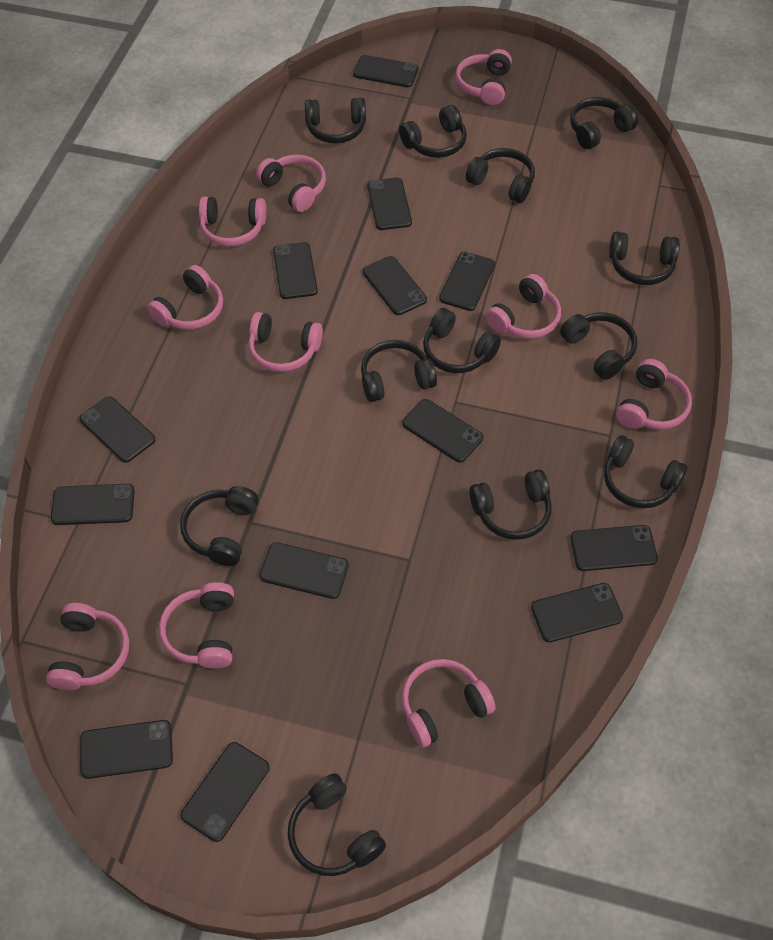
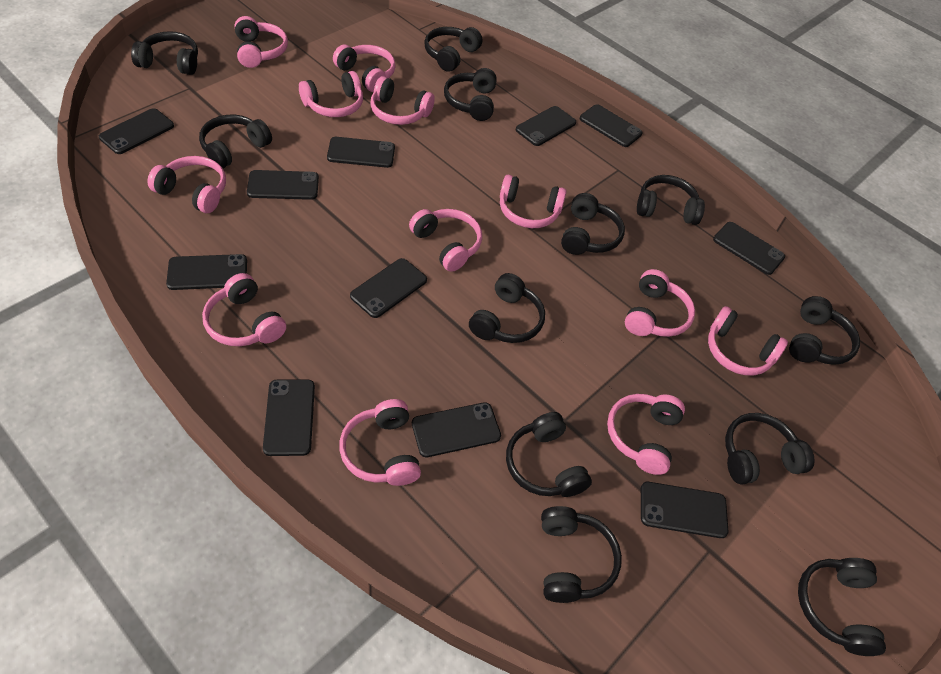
black phone: [51,484,135,525] [80,396,155,463] [80,720,173,779] [181,742,270,842] [260,542,349,599] [273,242,318,299] [353,55,419,87] [362,256,427,315] [367,177,412,230] [402,399,483,463] [439,252,495,311] [531,583,623,642] [570,525,658,571] = 13 -> [99,108,174,154] [166,254,247,290] [247,170,319,200] [263,379,315,456] [327,137,395,168] [350,258,427,318] [412,402,501,457] [516,106,576,146] [580,104,643,147] [641,482,728,538] [713,222,785,275] = 11
pink headphones: [46,603,129,690] [147,265,223,330] [159,582,234,669] [199,196,266,247] [249,312,323,372] [256,154,326,212] [402,659,496,747] [456,49,512,105] [485,274,561,339] [616,359,692,430] = 10 -> [147,156,226,213] [202,273,286,346] [235,16,288,68] [299,71,363,117] [333,45,396,92] [339,399,421,486] [370,76,435,125] [409,209,482,272] [500,174,566,228] [607,394,685,475] [625,269,695,337] [708,306,788,375] = 12

